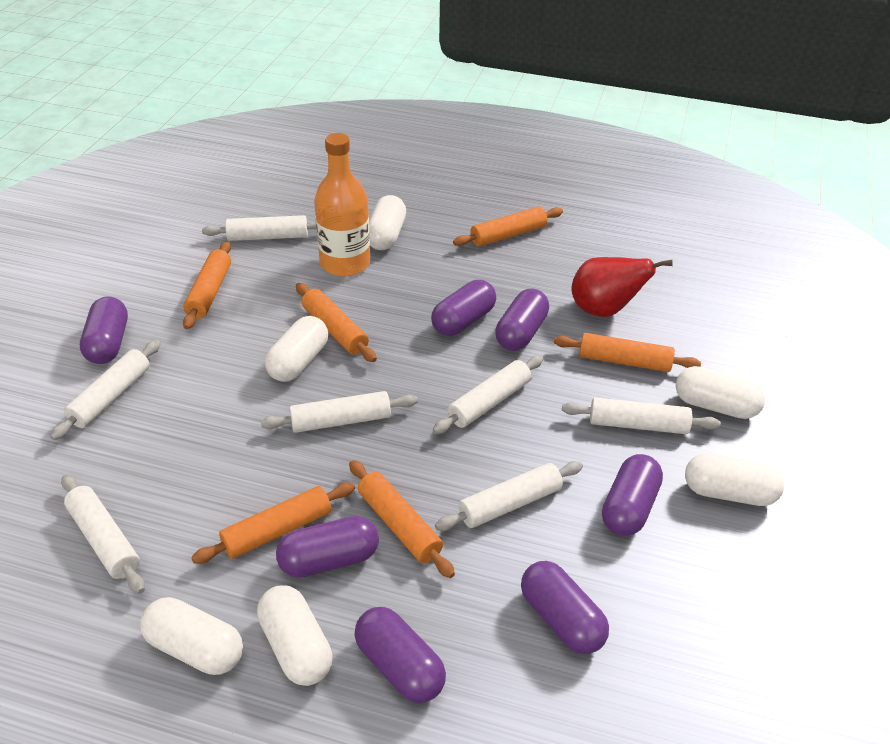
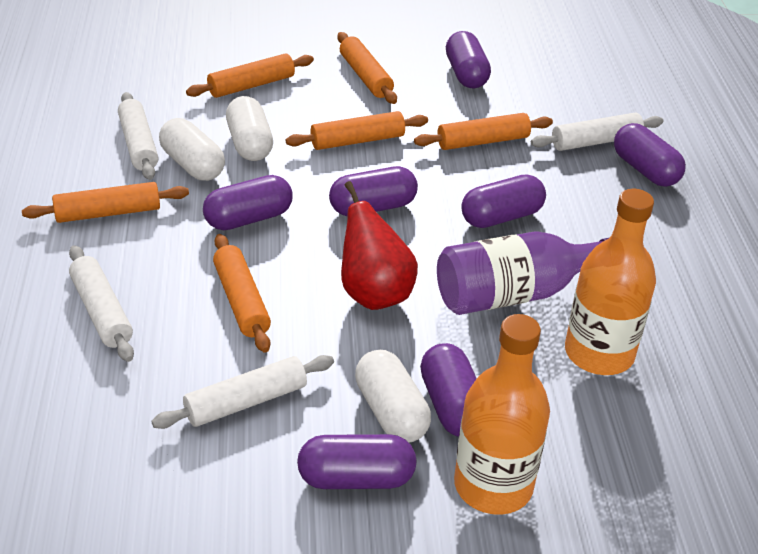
orange bottle: [314,133,370,277] = 1 -> [454,314,550,515] [565,189,656,375] = 2
purple bottle: none = 0 -> [437,231,609,315] = 1
white capsule: [140,597,243,675] [257,585,333,686] [265,316,328,382] [369,195,406,250] [676,366,765,419] [685,453,784,506] = 6 -> [159,118,225,181] [226,96,273,161] [355,350,431,443] = 3
white rolling pin: [50,340,161,440] [61,474,145,594] [202,215,316,241] [261,391,418,433] [433,355,543,434] [435,461,583,531] [562,398,721,434] = 7 -> [69,245,134,362] [118,92,158,180] [151,355,334,429] [531,112,663,151] = 4

